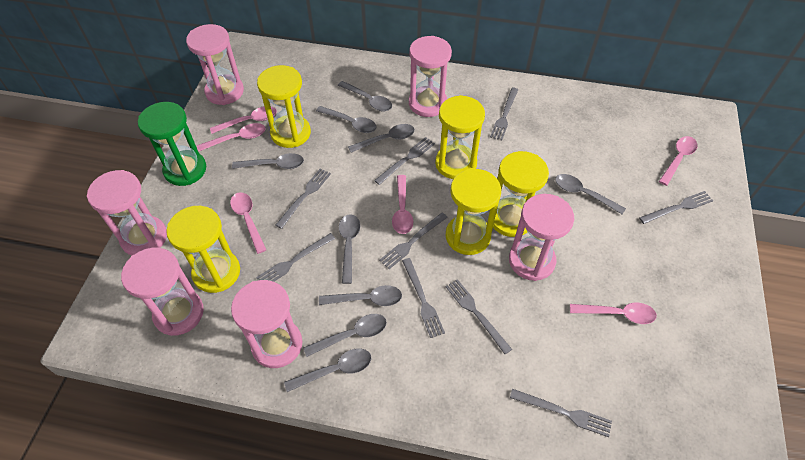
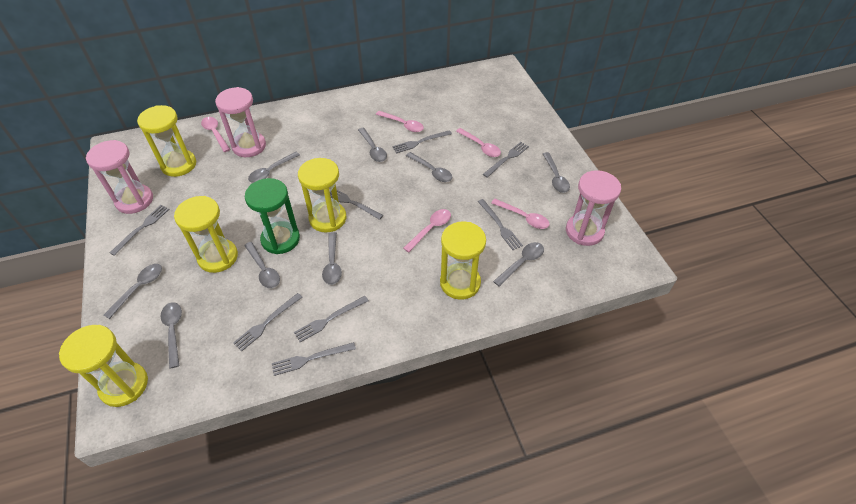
grey fork: [256,233,335,282] [276,169,331,229] [374,137,435,185] [379,213,448,269] [402,258,445,338] [446,279,512,354] [490,88,518,141] [510,389,612,437] [639,191,713,224] = 9 -> [110,205,170,256] [233,293,302,351] [272,342,356,376] [294,296,369,342] [330,189,383,220] [392,130,452,154] [478,199,523,250] [483,142,529,178] = 8
pink hourglass: [87,170,167,255] [121,248,204,336] [186,24,244,105] [231,280,302,368] [409,36,452,117] [509,194,574,281] = 6 -> [86,140,153,214] [215,87,266,157] [566,170,621,246] = 3
pink spoon: [197,123,265,152] [210,106,277,134] [230,192,266,254] [392,175,414,234] [570,303,657,324] [659,136,697,186] = 6 -> [201,117,230,152] [376,111,424,132] [403,209,451,252] [456,128,501,157] [491,199,550,229] = 5

